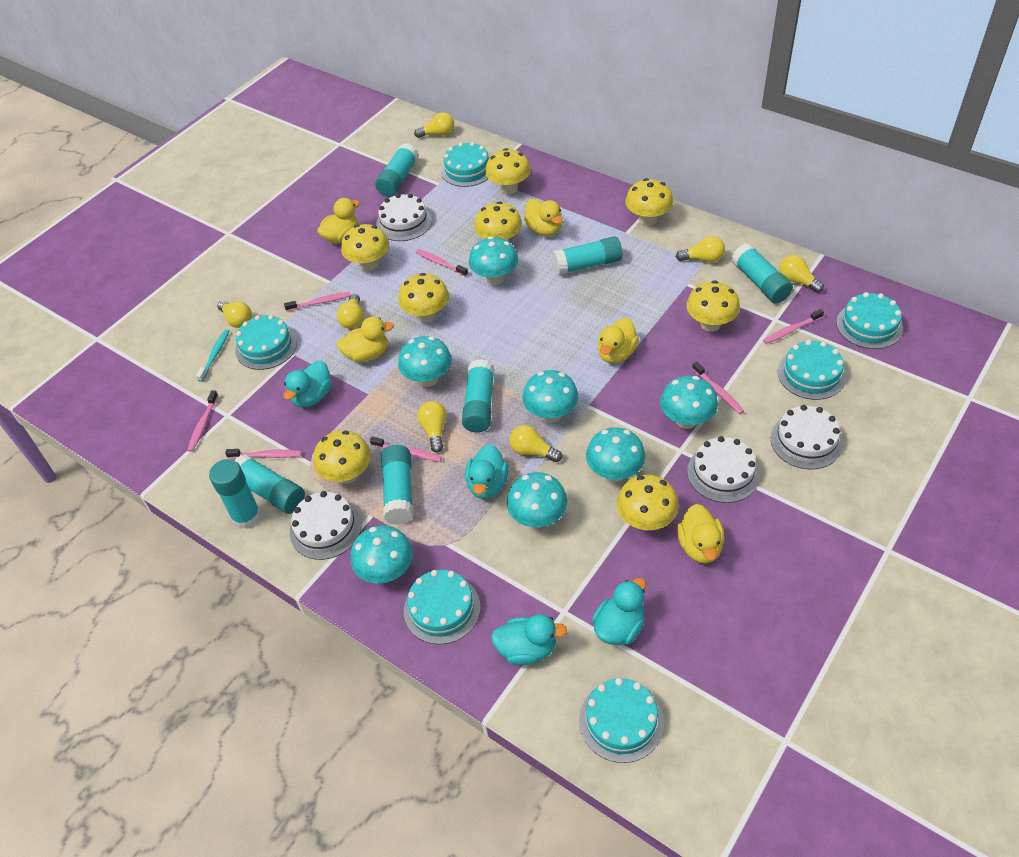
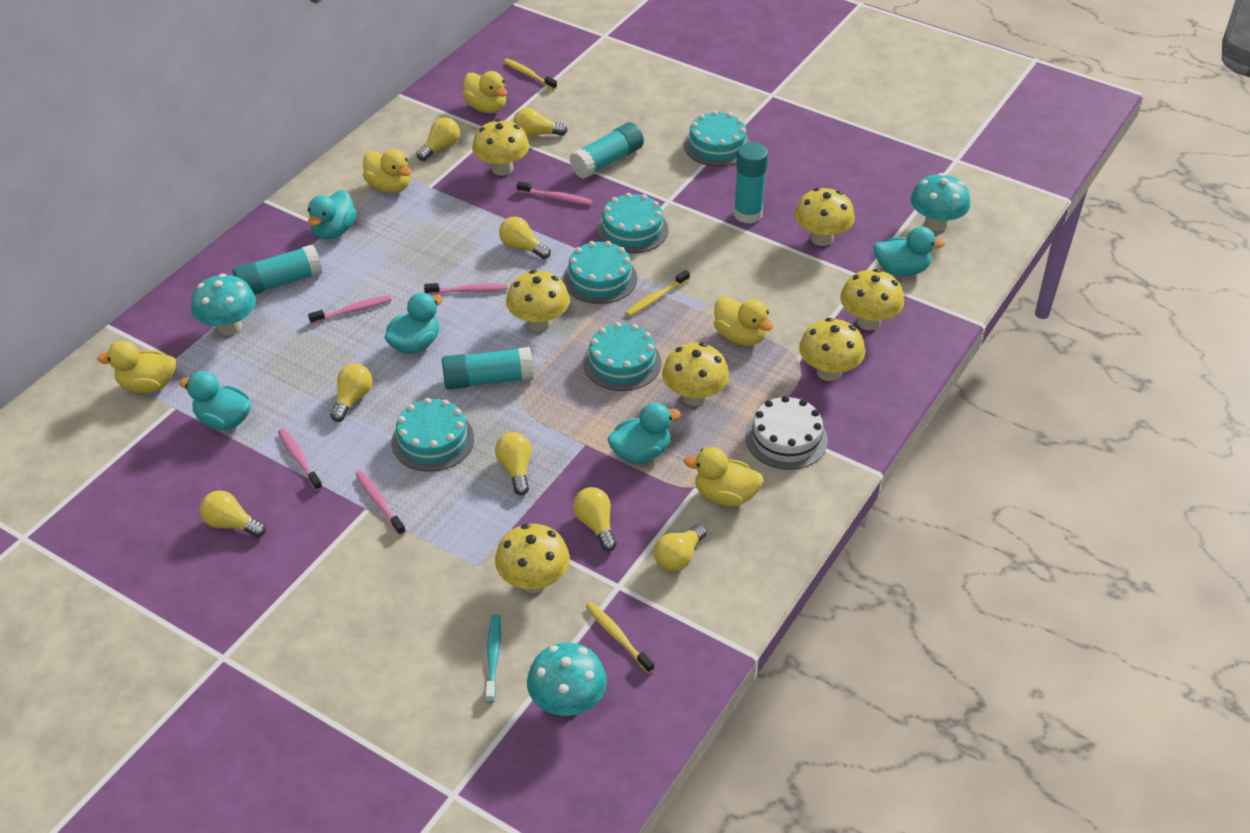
pink toothbrush: [187,390,218,452] [225,449,302,459] [284,292,351,311] [370,436,442,462] [415,249,468,277] [692,362,744,414] [763,309,824,344] = 7 -> [278,428,322,491] [308,295,391,324] [355,470,406,535] [424,283,508,295] [517,182,592,205] = 5
turquoise cake: [235,315,297,370] [404,570,481,645] [441,142,489,187] [579,678,664,763] [778,340,846,400] [836,292,903,349] = 6 -> [392,398,474,472] [563,241,637,304] [583,322,661,391] [597,193,668,253] [684,111,750,166] = 5
turquoise duck: [284,361,332,407] [465,444,509,499] [491,614,567,665] [592,578,646,645] = 4 -> [179,371,251,430] [308,190,357,239] [385,293,443,354] [607,403,681,463] [874,226,946,276] = 5
turquoise glue stick: [209,459,261,529] [234,454,305,514] [375,143,419,197] [381,445,413,525] [462,359,495,432] [552,236,622,275] [732,243,793,303] = 7 -> [233,245,322,295] [442,347,534,390] [569,122,644,179] [734,142,768,224] = 4
turquoise mushroom: [350,525,413,584] [398,336,452,387] [469,236,518,285] [507,472,567,528] [523,370,579,423] [586,427,646,482] [660,376,718,429] = 7 -> [191,273,256,336] [527,642,607,716] [910,173,971,232] = 3
white cake: [290,491,362,560] [376,194,432,241] [687,436,760,503] [770,405,843,469] = 4 -> [745,396,828,470] = 1
yellow light bulb: [217,301,252,328] [337,294,364,329] [414,112,454,138] [418,401,447,453] [510,425,562,462] [676,236,725,262] [779,255,824,293] = 7 -> [200,490,266,537] [330,363,372,422] [417,117,460,161] [495,432,531,495] [499,217,551,259] [513,108,568,137] [573,487,617,551] [654,524,707,572] = 8
yellow mushroom: [313,431,371,484] [341,224,389,271] [398,273,449,322] [474,201,522,242] [485,148,531,194] [617,475,679,531] [625,178,673,226] [686,280,740,332] = 8 -> [472,119,529,176] [495,524,570,593] [506,270,570,332] [662,343,729,406] [794,188,855,246] [799,318,865,381] [840,269,904,330] = 7
yellow toothbrush: none = 0 -> [503,58,557,90] [586,602,654,673] [625,270,690,317] = 3

